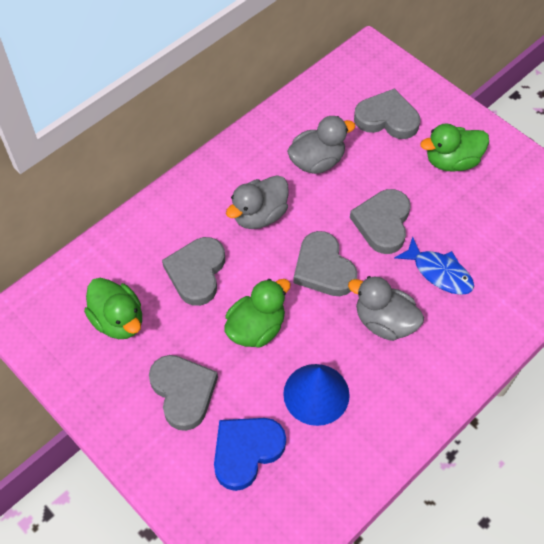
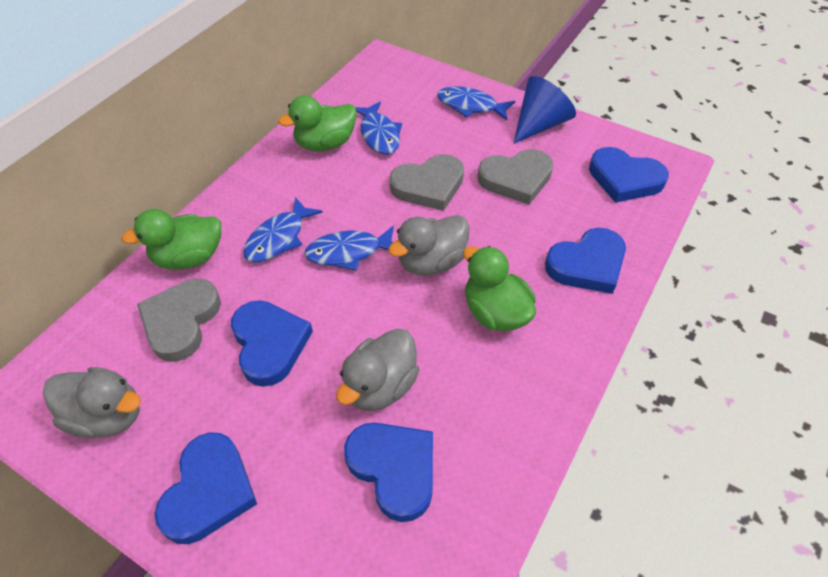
blue fish: [394,236,474,295] = 1 -> [243,197,323,263] [304,226,394,271] [355,101,402,155] [437,86,515,121] = 4
blue heart: [214,418,286,491] = 1 -> [155,432,257,544] [231,300,313,387] [344,423,433,522] [545,228,626,294] [589,147,669,203] = 5
grey heart: [149,355,218,431] [162,237,225,306] [293,231,357,296] [350,189,411,254] [354,88,420,139] = 5 -> [137,278,221,362] [389,154,464,211] [478,149,553,205] = 3

